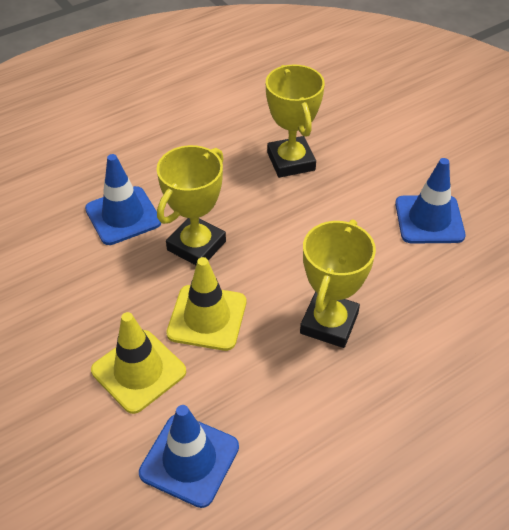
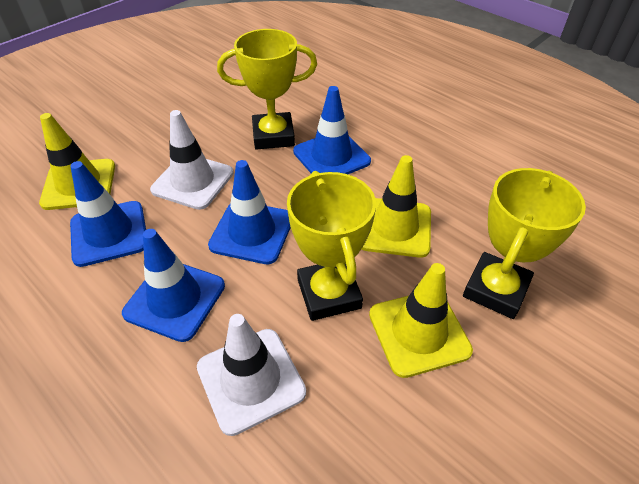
blue traffic cone: [85,154,161,245] [139,405,239,508] [395,158,466,244] = 3 -> [70,161,146,267] [122,229,225,342] [208,160,291,264] [293,86,371,174] = 4
white traffic cone: none = 0 -> [150,110,234,210] [197,314,306,436] = 2
yellow traffic cone: [91,312,186,414] [166,257,246,351] = 2 -> [39,113,115,210] [362,155,431,258] [369,263,473,378] = 3

